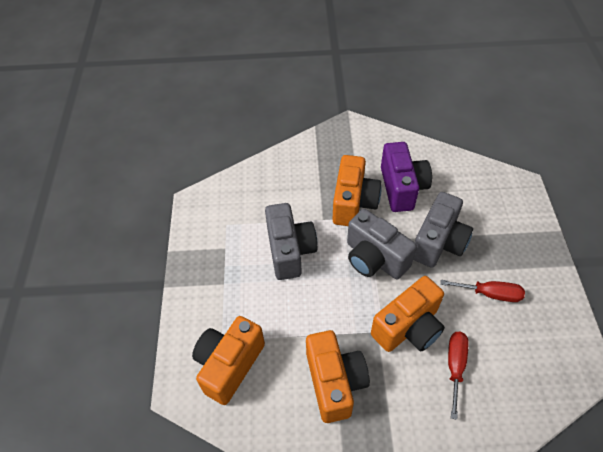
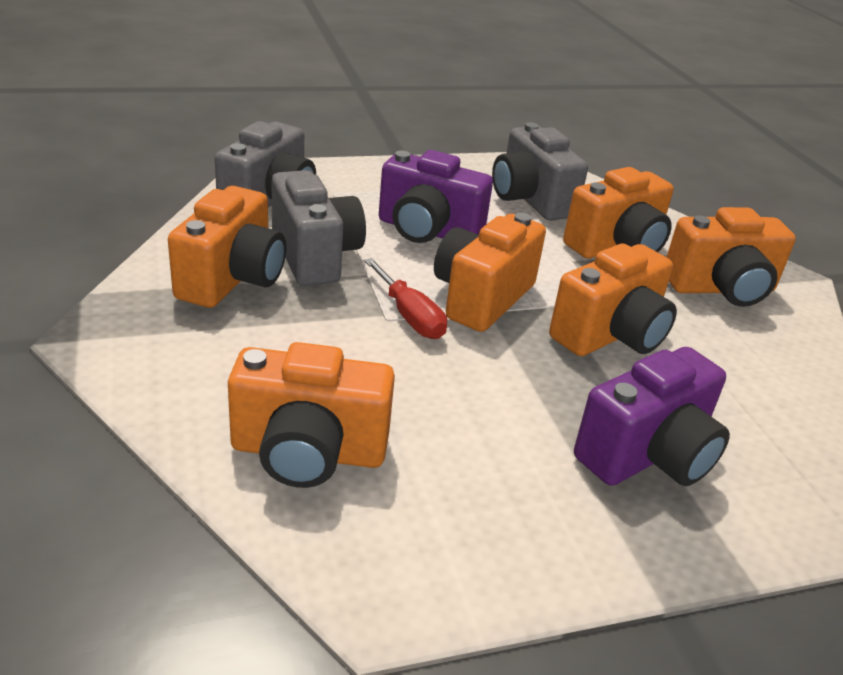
orange camera: [192,316,265,405] [306,330,370,423] [333,155,381,226] [371,276,445,352] = 4 -> [168,186,286,308] [228,342,395,488] [434,213,546,332] [549,243,677,356] [563,167,674,258] [667,207,796,307] = 6
purple camera: [381,142,432,212] = 1 -> [379,150,493,243] [574,347,730,486] = 2
red screwdriver: [441,280,525,302] [448,332,468,420] = 2 -> [364,258,447,339] = 1

